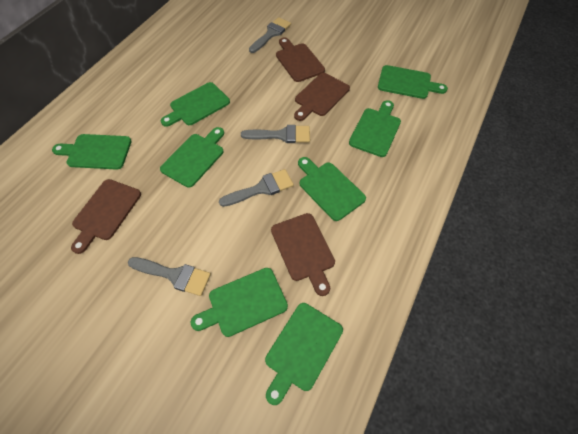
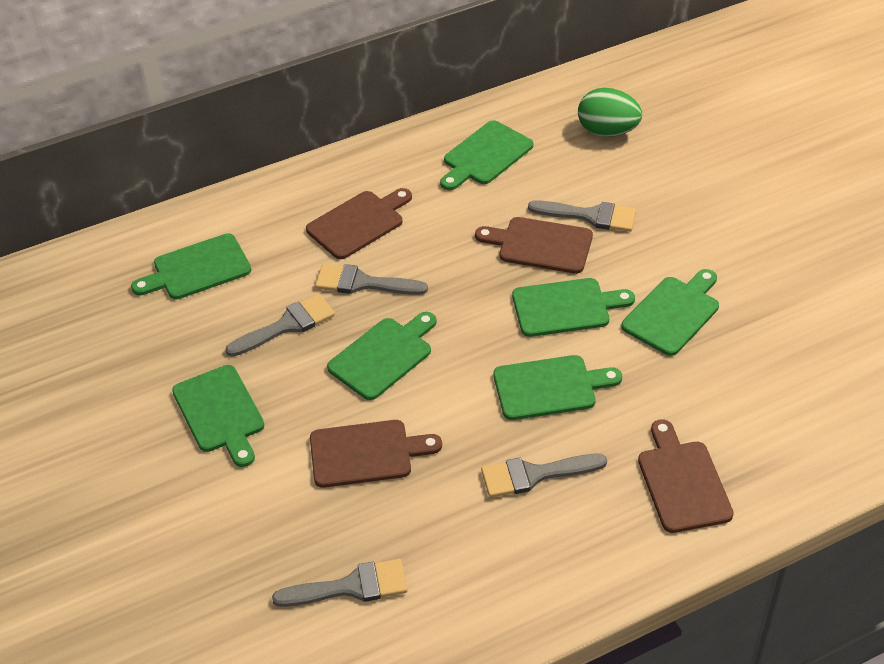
green cutting board: [52,134,131,170] [160,127,224,188] [161,82,230,127] [191,268,288,337] [265,303,343,405] [298,157,366,221] [349,100,401,157] [378,65,448,99] = 8 -> [131,233,251,299] [172,365,264,467] [327,312,437,400] [440,120,533,190] [493,355,622,420] [512,278,635,337] [621,269,719,356] = 7
green egg: none = 0 -> [578,88,642,137] = 1
grey brush: [128,257,211,296] [219,169,294,207] [241,125,310,143] [249,17,291,53] = 4 -> [225,294,335,357] [272,559,407,607] [315,264,428,295] [481,454,607,497] [528,200,636,232] = 5

